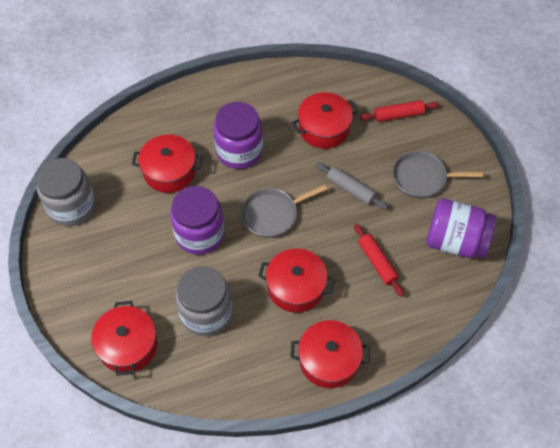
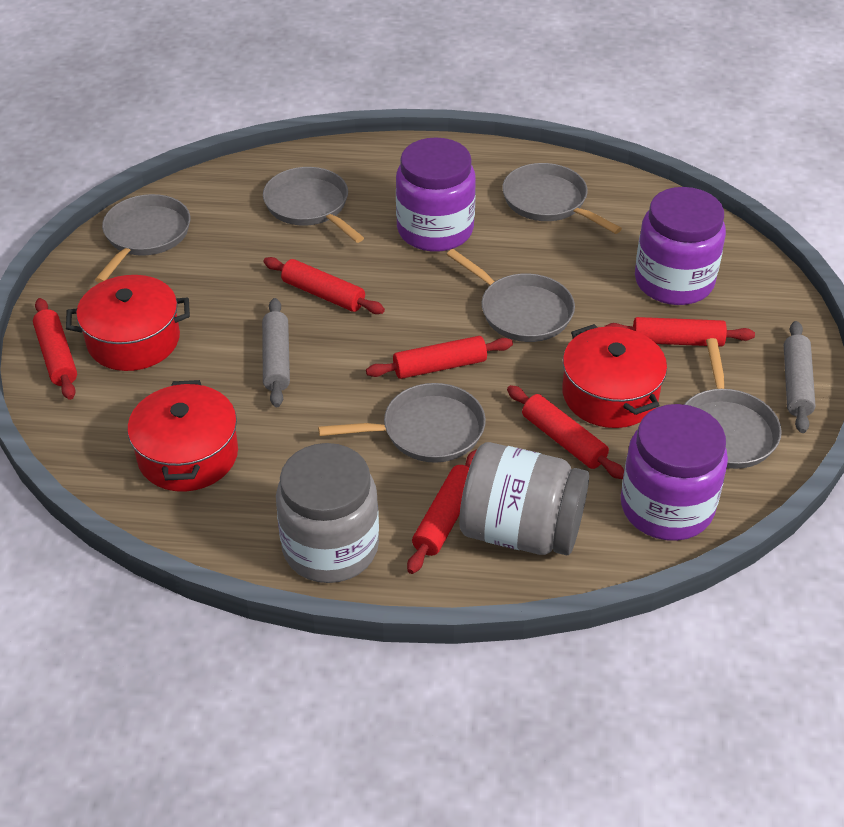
grey pan: [241,184,327,238] [392,151,483,198] = 2 -> [95,194,190,283] [263,167,364,243] [318,383,486,463] [447,249,575,342] [502,163,622,234] [684,338,782,469] = 6
grey rolling pin: [316,162,388,209] = 1 -> [262,298,290,407] [784,321,816,433] = 2
red pot: [91,301,157,376] [132,134,202,193] [258,248,335,313] [290,320,370,388] [292,92,358,149] = 5 -> [66,275,190,371] [127,380,238,492] [562,324,667,428] = 3
red rolling pin: [354,223,404,297] [360,100,439,122] = 2 -> [33,298,77,400] [263,257,385,314] [366,336,513,379] [407,449,477,574] [507,385,624,479] [604,317,755,347] = 6

